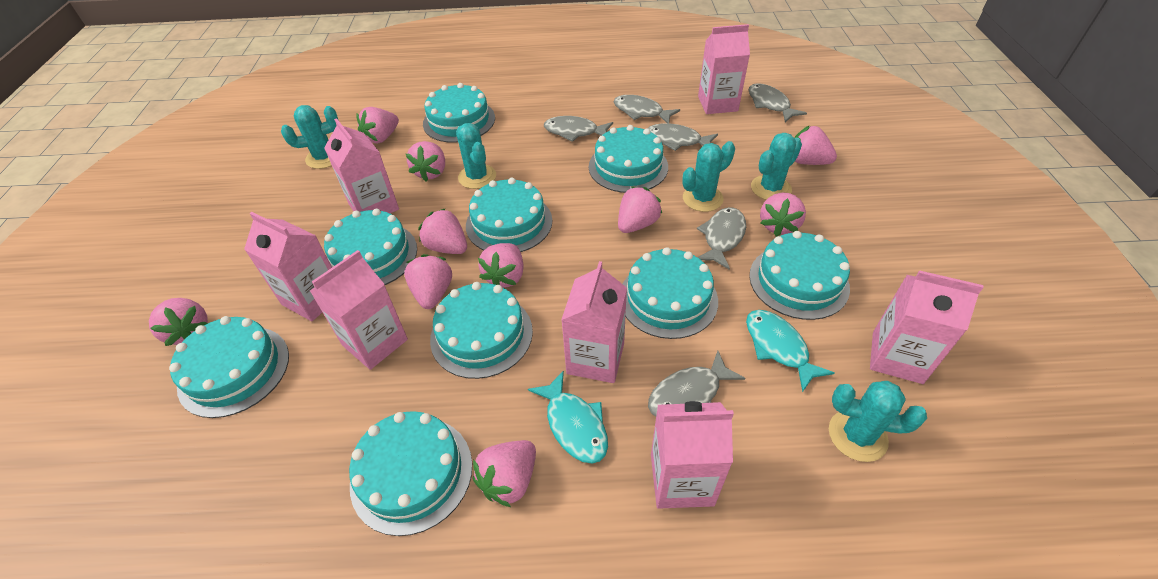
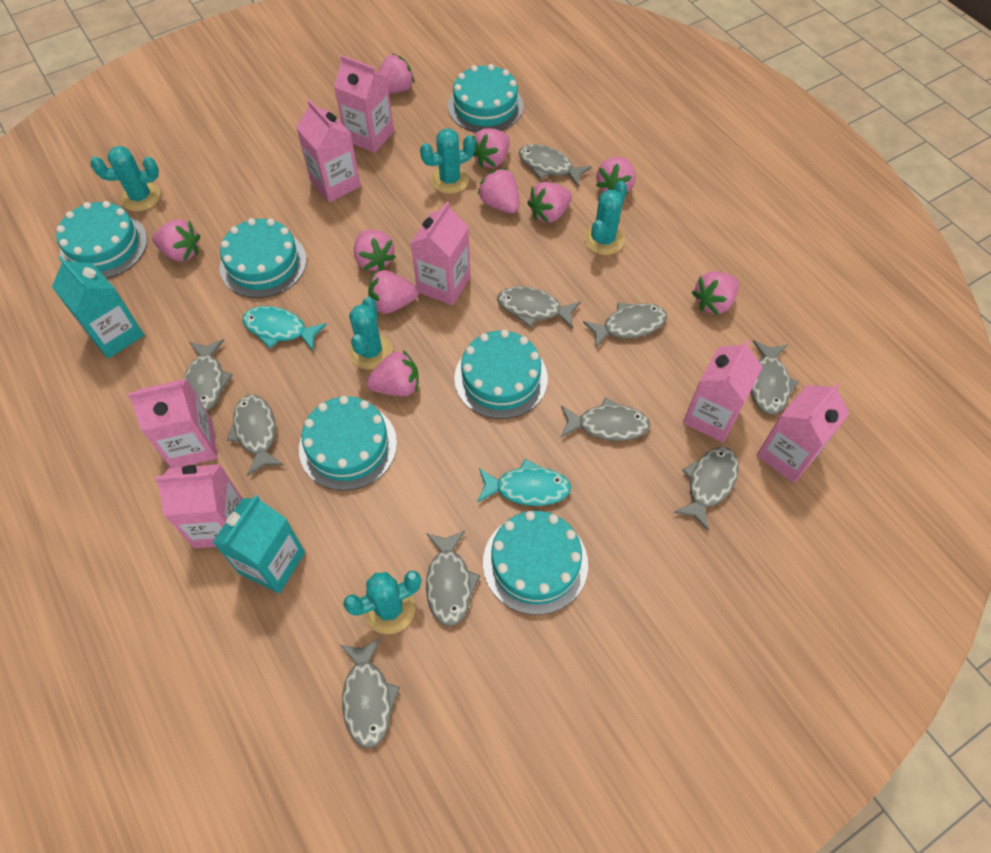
grey fish: [544,116,613,142] [613,95,680,124] [648,124,718,151] [648,351,745,417] [697,207,746,270] [748,83,807,122] = 6 -> [184,339,233,411] [227,394,284,476] [340,638,400,748] [426,530,481,626] [497,286,581,329] [519,144,592,186] [561,397,651,441] [583,302,667,348] [673,446,739,531] [751,340,799,415] = 10
turquoise cake: [169,316,289,418] [324,209,417,285] [349,411,472,536] [423,83,495,143] [430,282,533,379] [466,178,552,252] [589,125,668,193] [623,247,718,339] [749,231,850,320] = 9 -> [56,201,147,279] [220,218,307,298] [299,396,397,491] [448,64,523,132] [454,330,548,419] [483,511,588,615] = 6
turquoise carton: none = 0 -> [52,256,144,359] [212,495,305,594] = 2

